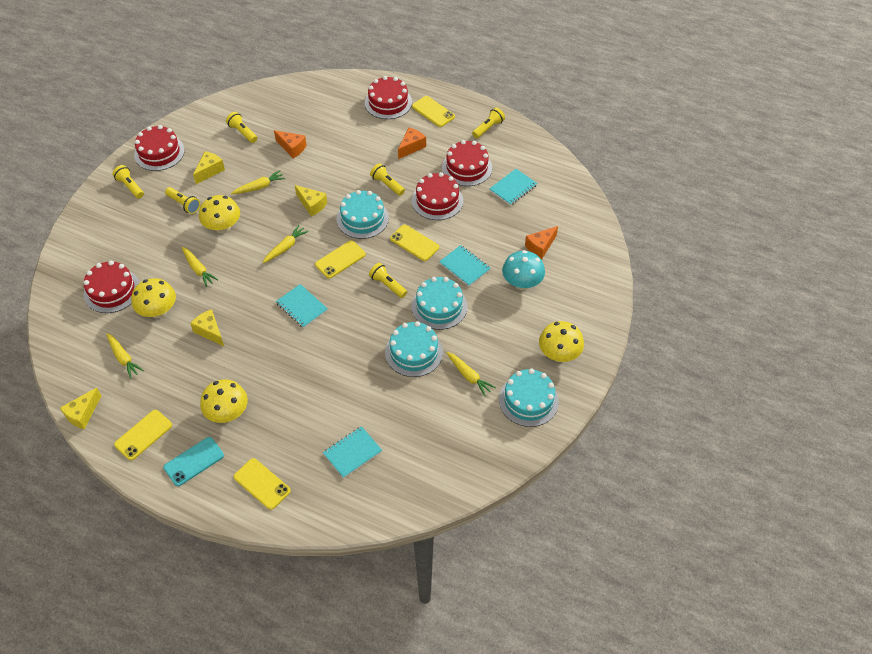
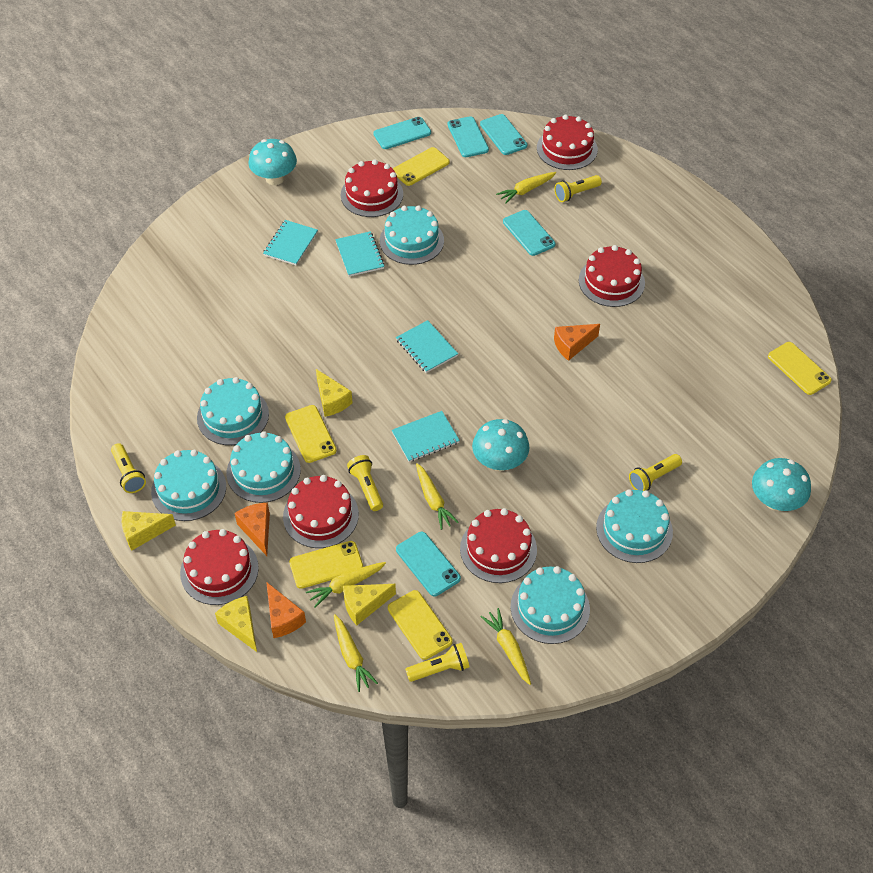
red cake: [83,260,140,313] [134,125,185,171] [365,76,412,119] [412,172,463,220] [442,140,492,186] = 5 -> [180,529,259,605] [283,475,359,548] [341,160,403,217] [460,508,537,583] [537,114,598,170] [579,245,645,307] = 6
turquoise cake: [336,190,389,239] [385,321,443,377] [412,277,467,330] [499,368,559,427] = 4 -> [151,450,226,521] [197,377,269,445] [227,431,301,503] [380,205,444,265] [511,566,590,644] [596,489,673,563] = 6
turquoise mushroom: [502,250,545,290] = 1 -> [248,139,297,185] [472,419,530,471] [752,458,811,511] = 3
turquoise phone: [164,437,224,486] = 1 -> [373,117,431,149] [396,532,461,597] [447,116,489,157] [480,114,527,155] [503,210,555,256] = 5
yellow flashlight: [112,165,144,199] [165,187,200,214] [226,112,257,143] [369,263,407,298] [370,163,405,196] [472,108,505,138] = 6 -> [111,443,146,493] [347,455,383,511] [405,643,470,682] [554,175,602,202] [629,454,682,491] = 5
yellow mushroom: [131,278,176,318] [199,195,240,234] [200,379,248,423] [539,321,584,362] = 4 -> none = 0

